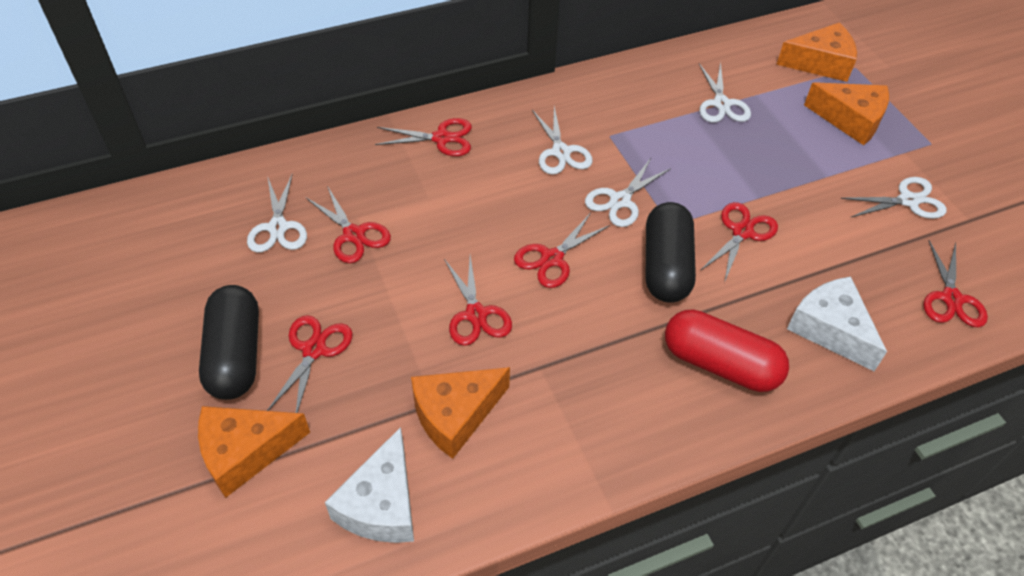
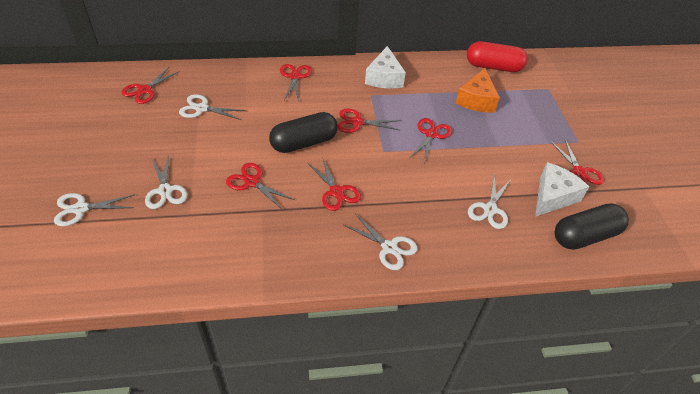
orange cheese: [198,406,310,498] [411,367,510,459] [776,23,857,82] [804,82,889,145] = 4 -> [455,68,500,113] = 1

